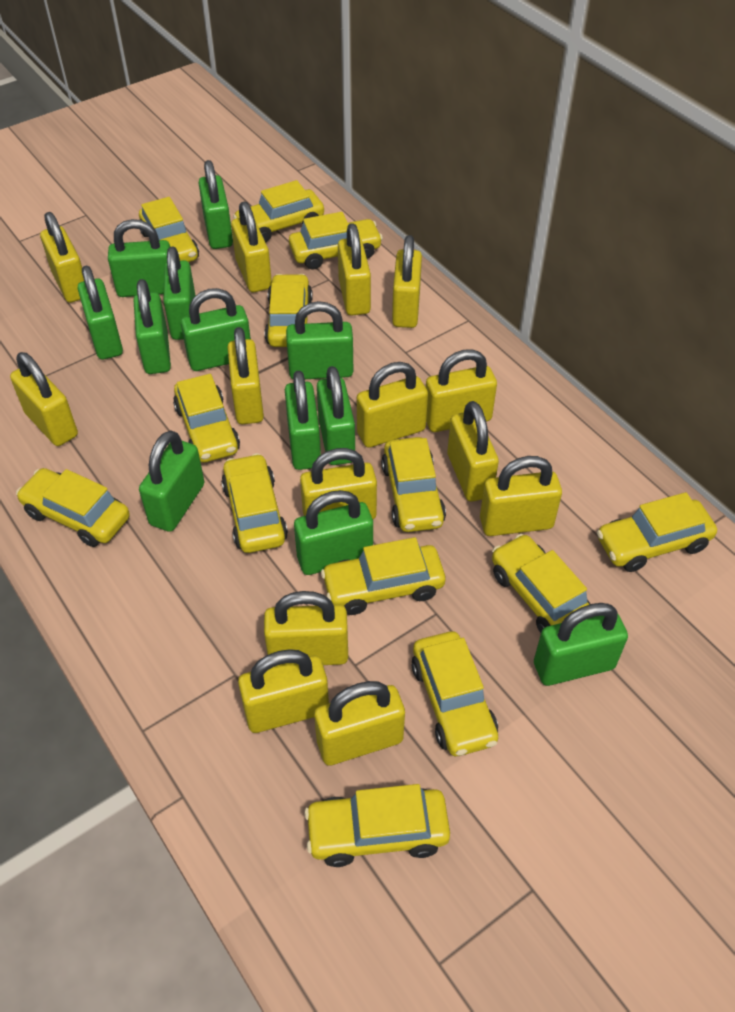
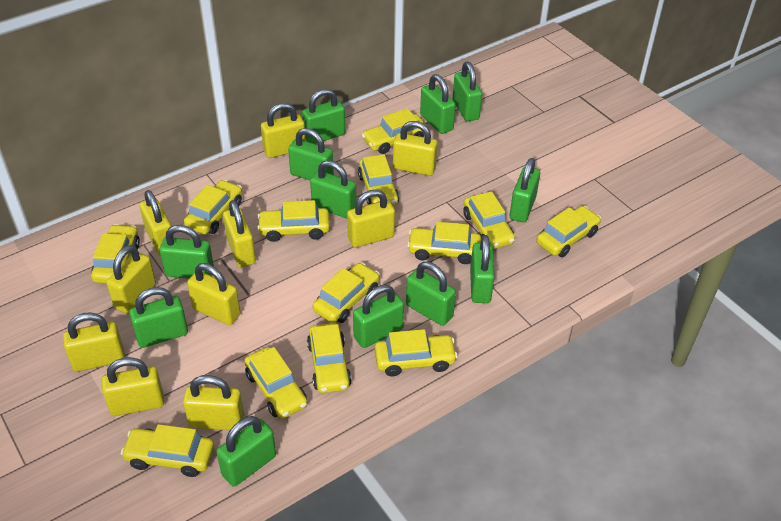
yellow padlock: [10,352,78,446] [40,212,84,303] [227,327,264,424] [231,202,272,292] [238,649,329,733] [264,591,348,665] [300,448,377,519] [314,681,405,766] [338,223,371,316] [357,362,428,448] [392,235,422,328] [426,349,497,432] [447,401,499,502] [480,456,562,536] = 14 -> [63,312,125,372] [102,357,164,416] [106,245,156,314] [139,190,174,256] [183,375,244,430] [187,263,241,325] [223,200,256,267] [261,103,306,158] [347,190,395,248] [393,121,438,176] = 10

